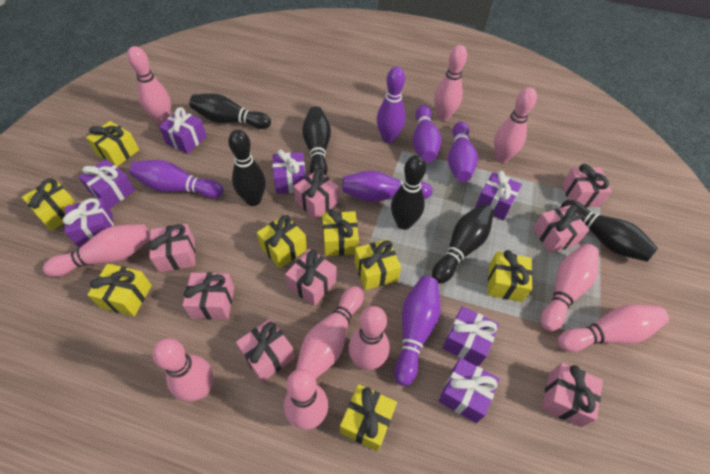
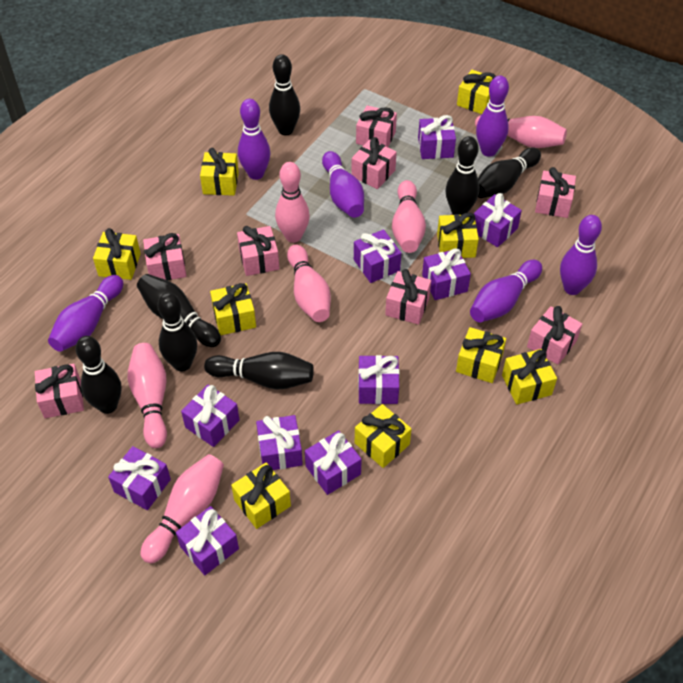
black bowling pin: [189,93,271,129] [228,130,266,206] [302,106,331,176] [391,155,426,230] [432,204,494,284] [561,200,658,262] = 6 -> [75,336,122,414] [137,274,221,347] [157,292,197,371] [204,352,314,390] [269,54,300,135] [446,136,480,215] [478,147,541,198] = 7
pink bowling pin: [43,224,150,277] [127,46,171,124] [152,338,213,401] [284,369,328,430] [296,286,364,379] [349,306,390,370] [434,45,467,121] [494,87,537,163] [540,244,599,332] [557,304,669,352] = 10 -> [127,343,167,448] [140,454,224,563] [275,162,310,243] [287,244,331,322] [392,180,426,253] [475,115,567,148] = 6
purple gift: [63,198,114,247] [79,159,135,209] [159,107,207,154] [272,149,306,194] [438,358,500,423] [442,306,499,366] [475,171,522,221] = 7 -> [108,446,171,510] [176,506,239,575] [181,384,240,447] [256,415,303,470] [305,430,362,495] [354,230,401,283] [358,355,399,404] [418,115,456,159] [422,248,471,300] [474,193,522,247] = 10
yellow gift: [22,178,77,231] [86,121,139,167] [87,264,152,316] [257,214,307,269] [322,209,359,256] [340,384,397,451] [354,239,401,290] [488,250,533,302] = 8 -> [93,228,141,280] [200,148,239,196] [210,283,256,335] [231,463,291,529] [355,404,411,468] [437,213,479,258] [456,327,506,383] [457,70,496,114] [502,349,557,405] = 9

